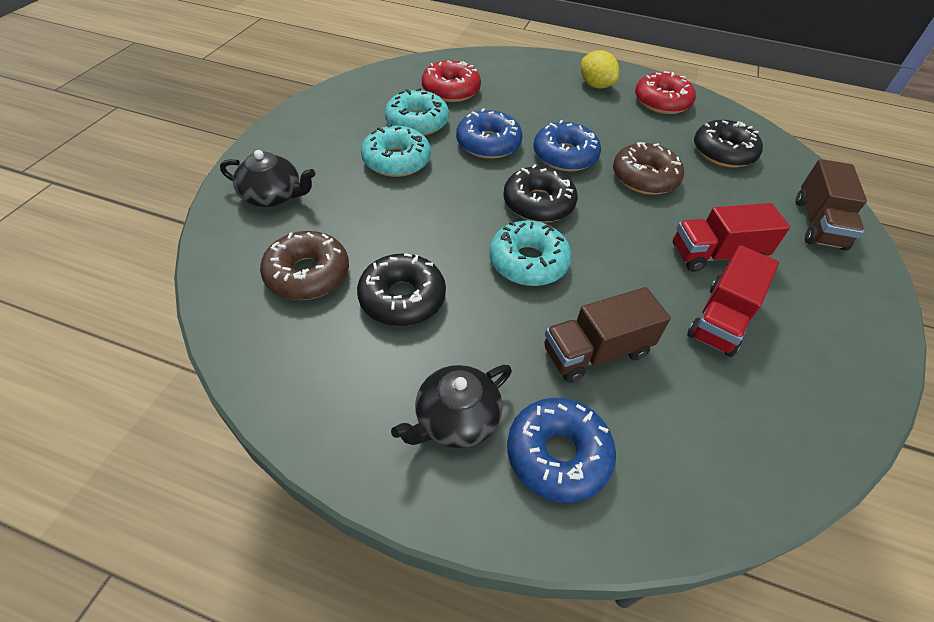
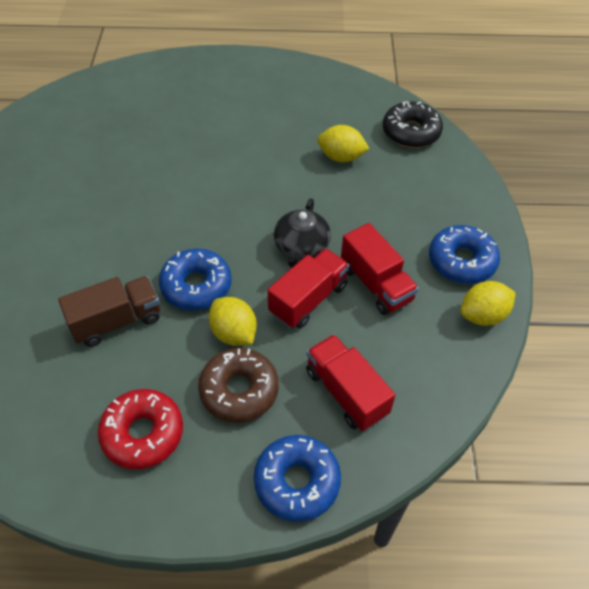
black donut: [357,253,446,326] [503,164,578,223] [694,120,763,167] = 3 -> [383,101,443,148] = 1
black teapot: [220,150,316,207] [391,365,512,448] = 2 -> [274,198,331,268] = 1
brown donut: [260,231,349,300] [613,142,684,195] = 2 -> [198,348,279,423] = 1
brown truck: [544,287,671,383] [795,159,867,251] = 2 -> [58,276,160,347] = 1
red donut: [422,61,481,102] [635,71,696,114] = 2 -> [98,389,183,469] = 1
red truck: [673,203,790,272] [687,245,779,357] = 2 -> [268,248,349,329] [306,334,395,431] [341,223,419,315] = 3
turquoise donut: [361,124,431,177] [385,88,449,136] [489,221,572,286] = 3 -> none = 0
yellow lemon: [581,50,619,89] = 1 -> [209,297,257,346] [317,125,370,162] [461,281,516,326] = 3

